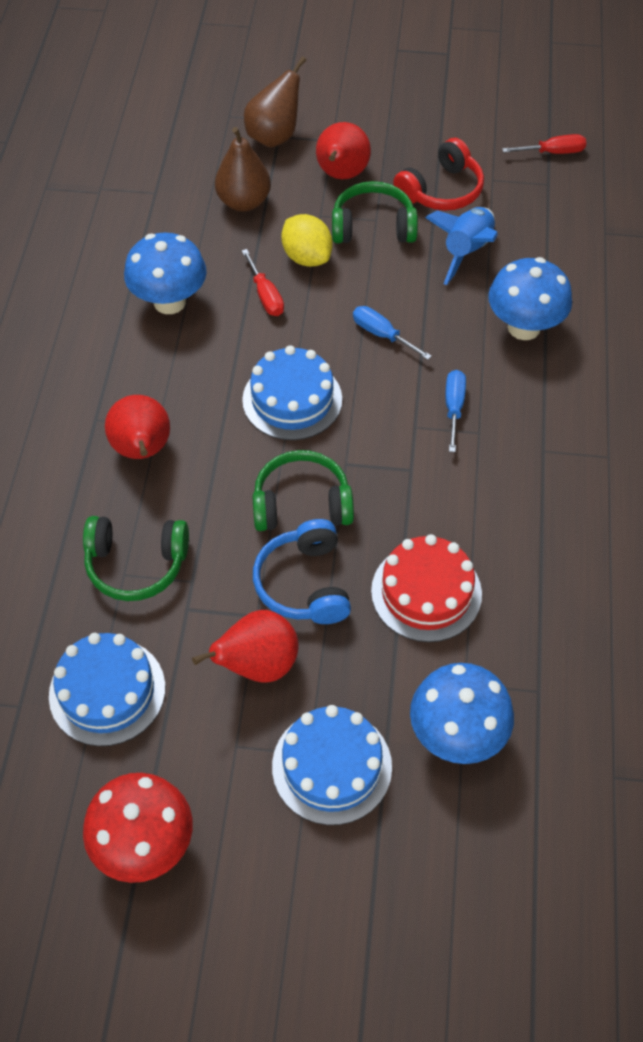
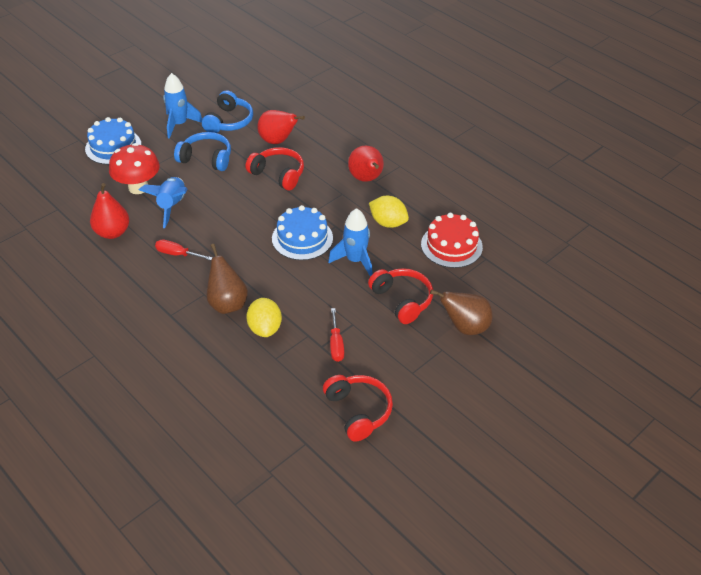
blue cake: [49,633,165,746] [242,345,342,440] [272,705,392,825] = 3 -> [85,117,142,165] [272,205,333,260] = 2
blue headphones: [253,519,351,624] = 1 -> [174,132,231,171] [202,90,253,133] = 2
blue mushroom: [124,233,207,314] [410,663,514,764] [488,257,572,340] = 3 -> none = 0
blue rocket: [425,207,498,285] = 1 -> [139,177,187,228] [163,73,202,139] [328,208,373,277] = 3
blue screwdriver: [353,306,432,360] [446,370,466,452] = 2 -> none = 0
green headphones: [83,516,189,601] [253,450,354,531] [332,181,418,243] = 3 -> none = 0
red headphones: [393,138,484,211] = 1 -> [246,147,304,191] [323,375,393,442] [368,268,433,324] = 3
yellow lemon: [281,214,332,267] = 1 -> [246,298,282,337] [369,196,409,228] = 2

